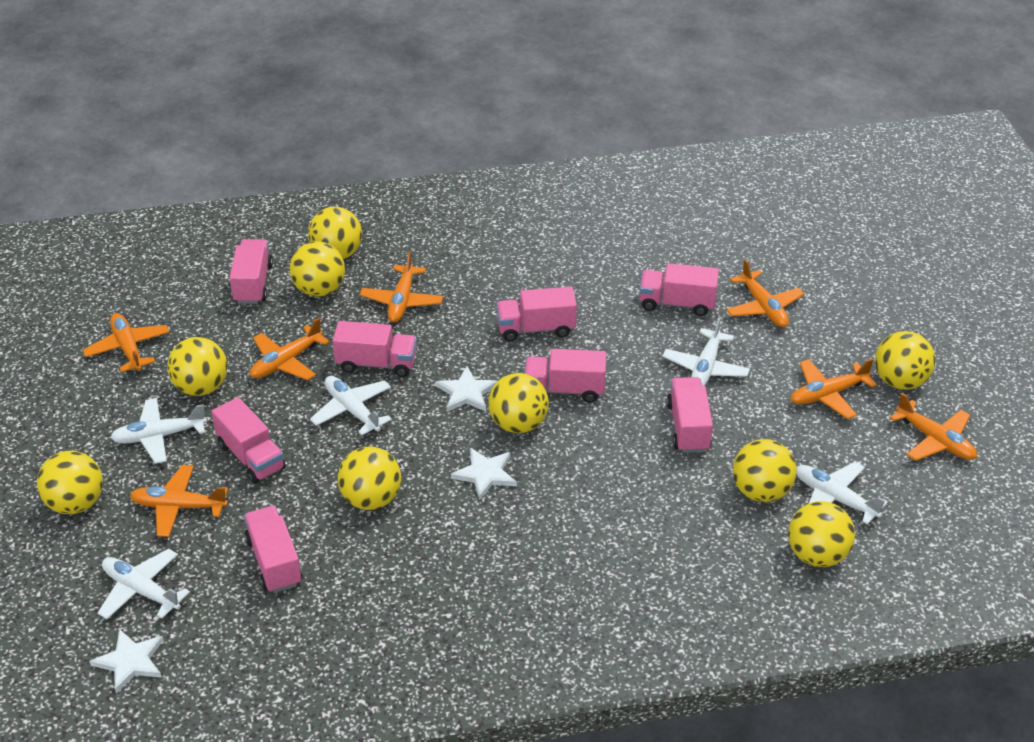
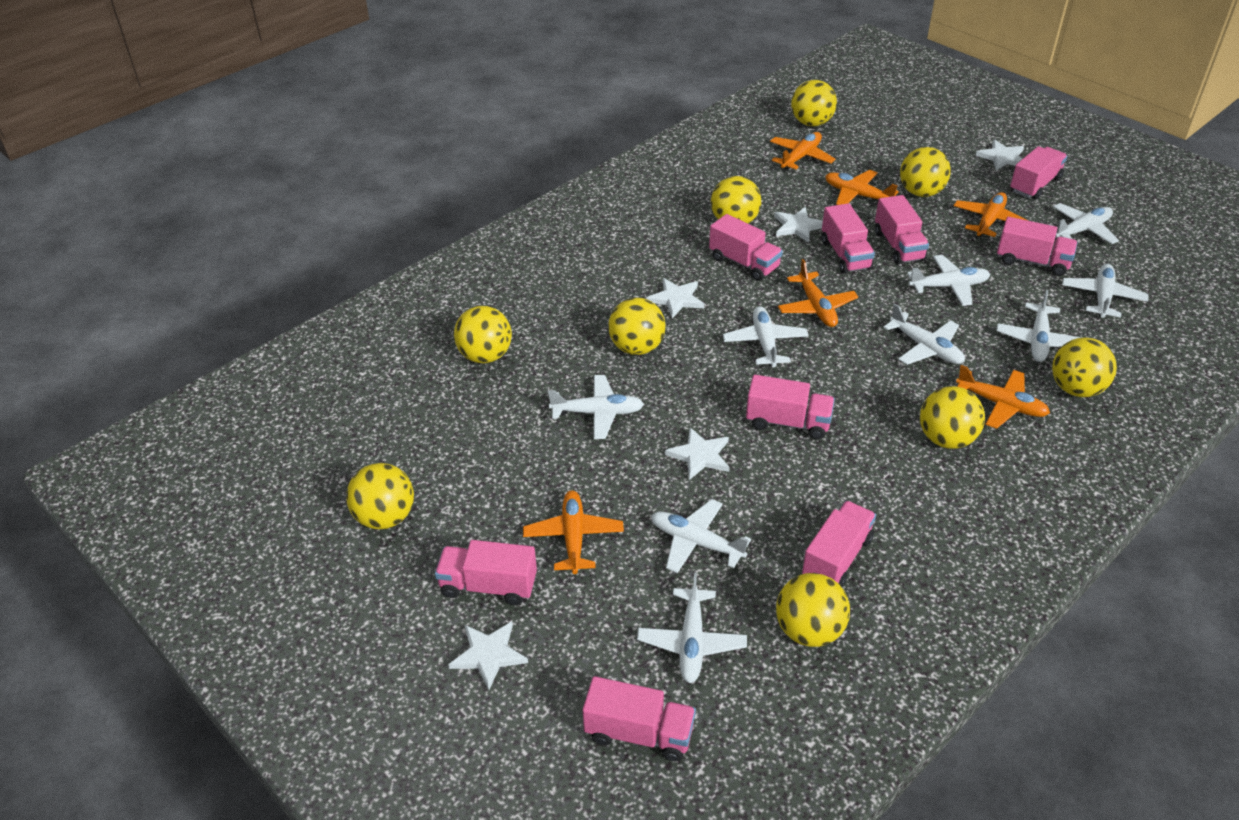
orange plane: [83,313,169,372] [130,465,228,537] [250,318,330,380] [360,251,443,322] [726,259,804,327] [791,359,877,419] [890,393,977,461] = 7 -> [523,490,624,574] [770,132,835,170] [778,259,858,327] [825,170,899,205] [954,192,1029,237] [956,365,1050,429] = 6
pink truck: [211,397,286,484] [229,239,273,304] [244,506,302,593] [332,321,417,377] [496,287,577,342] [524,349,606,403] [640,263,719,316] [667,377,713,453] = 8 -> [435,540,537,605] [583,676,696,761] [709,214,783,281] [746,375,835,439] [802,501,876,587] [822,203,875,274] [875,195,929,264] [997,217,1078,276] [1010,146,1068,200] = 9
white plane: [98,549,190,619] [110,398,207,464] [310,376,392,436] [663,316,750,386] [796,462,888,525] = 5 -> [548,375,644,439] [637,573,747,683] [651,499,751,573] [723,306,809,367] [883,304,965,365] [907,255,990,306] [997,290,1081,362] [1050,203,1119,244] [1062,264,1149,318] = 9
white star: [90,629,164,694] [435,366,498,412] [451,448,517,500] = 3 -> [448,622,528,690] [646,278,704,318] [665,427,730,480] [774,207,823,243] [976,139,1024,170] = 5

